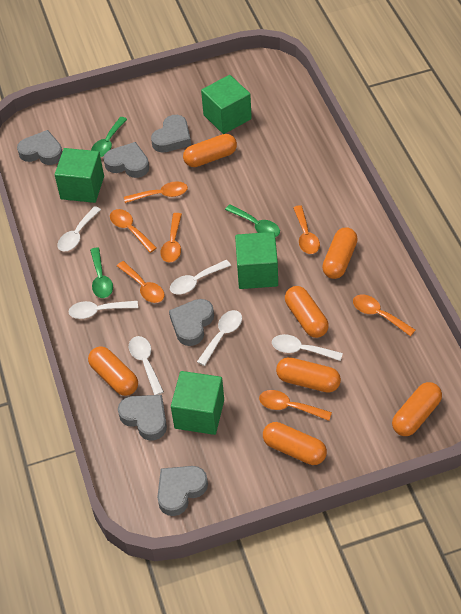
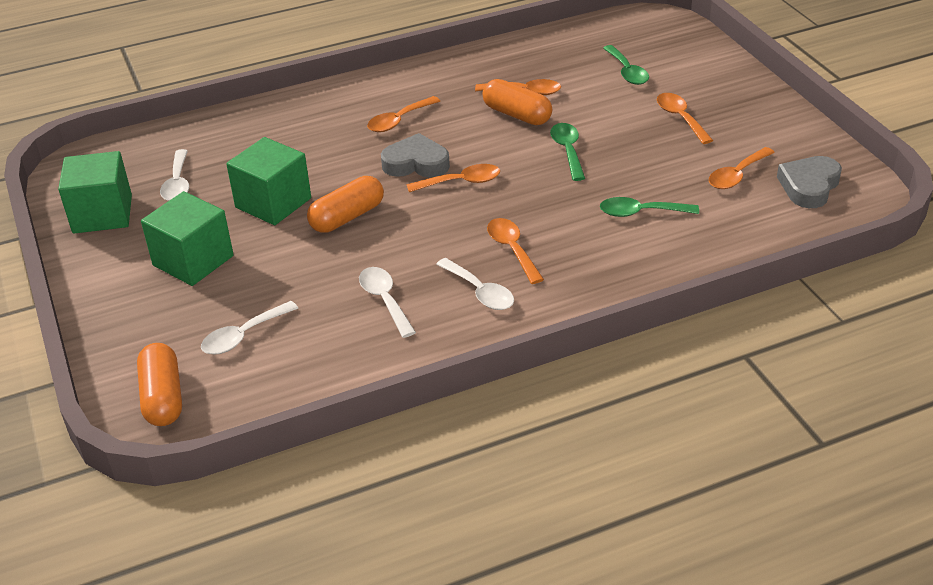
green cube: [55,148,104,203] [171,371,224,435] [201,75,252,134] [235,232,278,289] = 4 -> [58,151,132,233] [141,191,234,286] [226,137,311,225] = 3
grey heart: [17,130,63,165] [103,142,149,178] [118,395,167,441] [151,115,191,152] [157,466,208,516] [169,299,214,346] = 6 -> [381,133,450,177] [777,156,842,208] = 2
orange capsule: [88,346,138,396] [183,134,237,167] [263,422,327,465] [276,357,341,393] [285,286,329,338] [322,227,358,279] [392,382,442,436] = 7 -> [137,343,182,426] [307,176,384,233] [482,79,552,125] = 3
orange spoon: [110,209,157,253] [117,261,164,303] [124,181,188,203] [161,213,182,263] [259,390,332,421] [293,205,320,254] [353,295,415,336] = 7 -> [367,96,440,132] [407,164,500,192] [475,79,561,95] [487,218,544,284] [657,93,713,144] [709,147,775,189] = 6
white spoon: [57,206,101,252] [69,301,138,319] [129,336,164,395] [170,260,231,294] [197,310,242,366] [272,334,343,361] = 6 -> [160,149,189,201] [201,301,298,355] [359,267,416,338] [436,258,514,310] = 4

